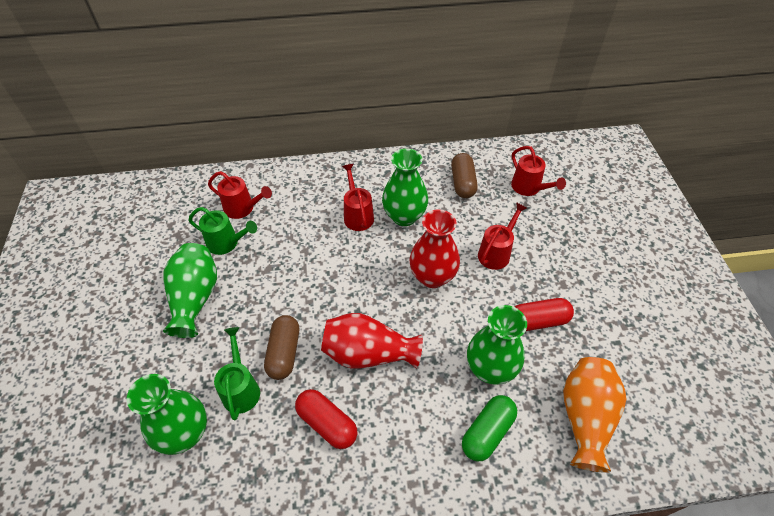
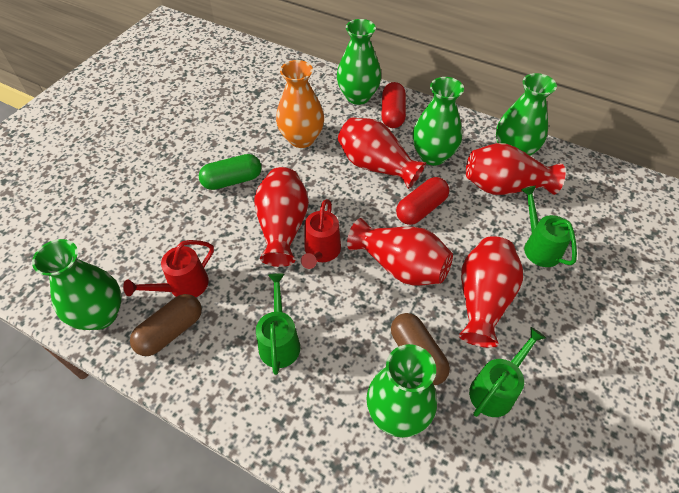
green vase: [127,374,207,455] [163,243,217,338] [382,148,428,226] [467,305,527,385] = 4 -> [32,239,122,330] [337,19,381,105] [366,344,437,438] [412,77,464,165] [496,73,557,156] = 5
green watering can: [189,207,257,255] [214,327,260,420] = 2 -> [256,273,301,375] [469,327,546,417] [521,186,577,267] = 3
red vase: [321,313,423,369] [409,209,460,288] = 2 -> [254,167,309,267] [338,117,426,189] [347,218,453,286] [459,236,523,348] [466,143,566,195] = 5
red watering can: [208,171,272,219] [342,164,374,231] [478,202,527,270] [511,146,566,196] = 4 -> [123,240,214,297] [301,199,341,269] = 2

